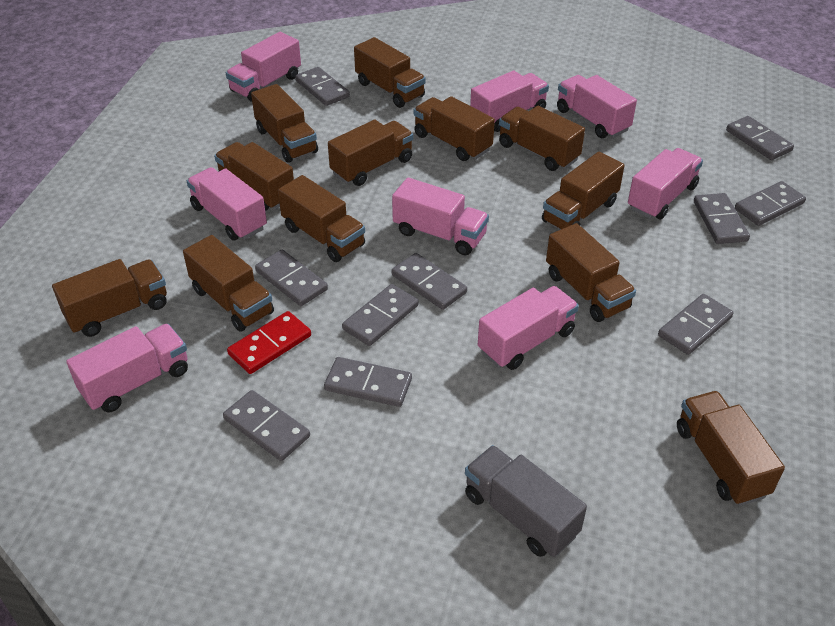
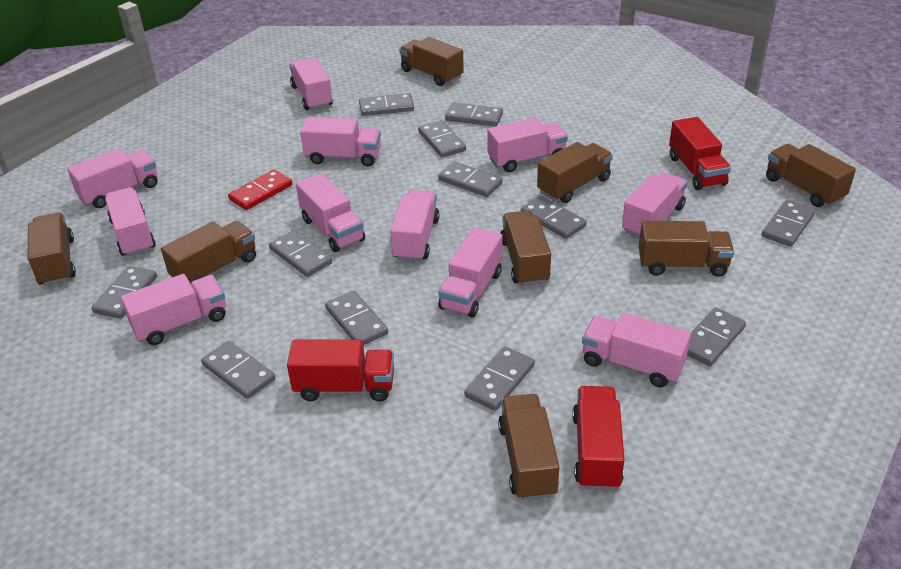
brown truck: [52,259,167,337] [183,235,274,332] [214,142,294,211] [251,84,318,163] [278,175,365,262] [328,120,413,186] [354,37,426,108] [414,96,495,161] [499,106,585,171] [542,152,625,230] [546,223,636,322] [677,391,785,506] = 12 -> [28,212,76,286] [161,221,256,284] [399,37,464,86] [498,394,560,500] [501,211,551,286] [537,142,613,203] [639,221,734,277] [766,144,856,207] = 8
grey domino: [223,390,310,461] [255,250,328,306] [295,67,350,106] [324,357,412,407] [342,284,418,346] [392,253,467,310] [658,294,733,355] [694,193,750,244] [726,116,794,160] [735,181,806,226] = 10 -> [92,266,157,319] [201,341,276,399] [269,230,332,277] [325,291,388,345] [359,93,414,116] [418,120,466,158] [438,161,503,197] [445,102,503,127] [464,346,535,411] [521,196,587,239] [687,307,746,366] [762,200,815,247] = 12
grey truck: [465,445,587,557] = 1 -> none = 0
pink truck: [66,324,188,412] [187,167,267,241] [226,32,301,102] [392,177,489,255] [470,71,549,132] [478,286,579,370] [557,75,637,138] [628,148,703,219] = 8 -> [67,149,158,208] [105,187,156,256] [121,274,226,345] [289,58,333,110] [296,173,365,252] [300,117,381,166] [390,190,440,262] [438,227,503,318] [487,118,568,172] [582,313,691,387] [622,172,687,238] = 11
red truck: none = 0 -> [287,339,394,402] [572,386,625,490] [669,117,731,190] = 3

